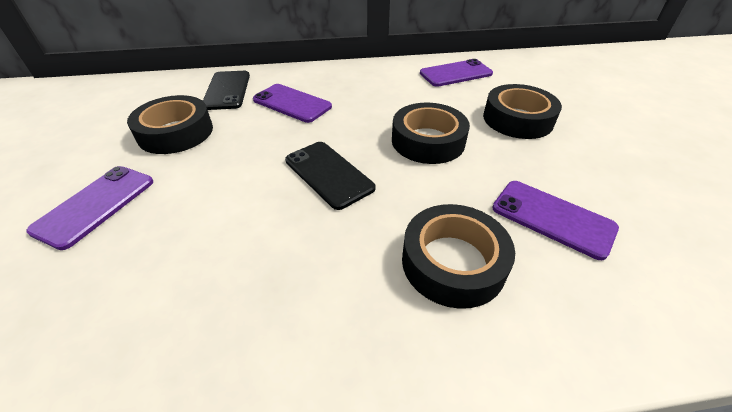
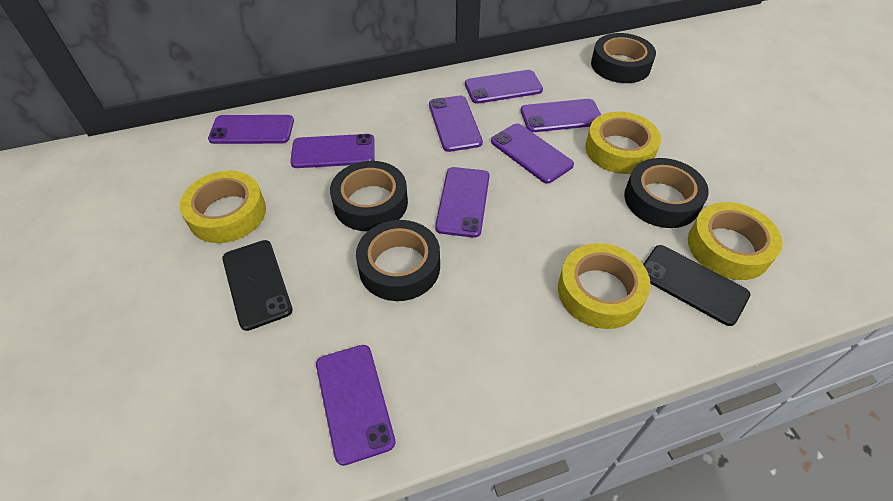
purple phone: [26,166,153,250] [253,84,332,123] [420,59,493,87] [492,181,619,260] = 4 -> [208,115,294,144] [290,134,375,168] [316,345,395,466] [429,95,483,152] [435,167,490,238] [465,70,543,104] [491,123,574,183] [521,99,601,132] = 8
yellow tape: none = 0 -> [180,171,266,243] [558,243,651,329] [585,112,661,174] [688,202,783,280] = 4

